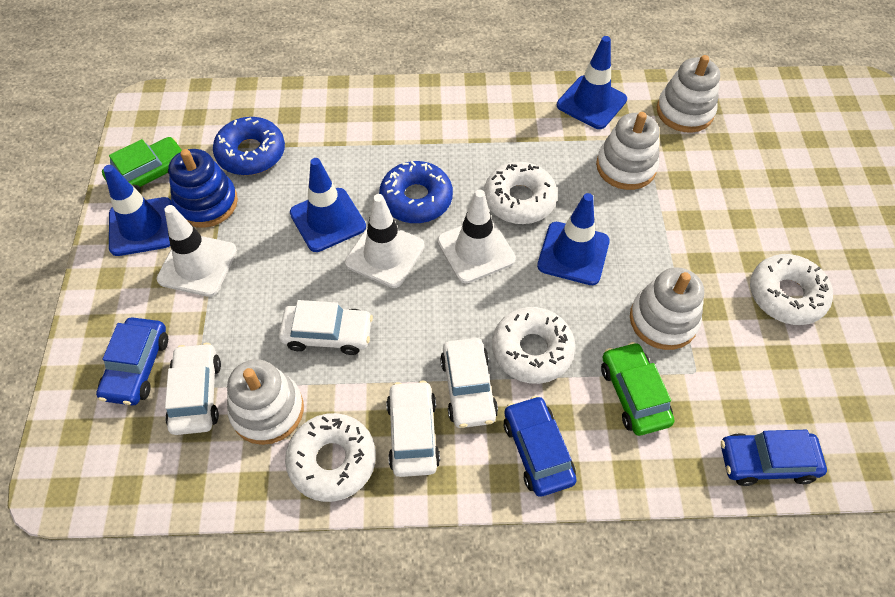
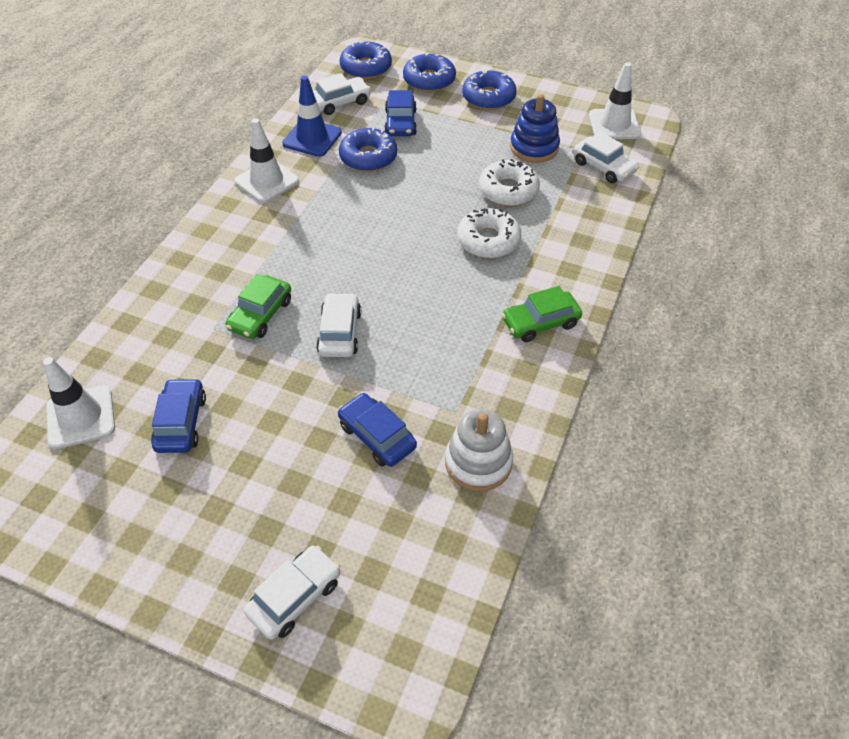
blue donut: [213,117,285,175] [379,161,453,223] = 2 -> [339,127,397,172] [340,41,392,79] [403,53,456,92] [462,69,516,110] = 4
blue traffic cone: [104,165,172,256] [290,158,366,252] [537,193,610,285] [557,36,627,129] = 4 -> [282,76,342,157] = 1
white donut: [285,413,376,502] [484,162,558,224] [492,307,575,384] [750,254,833,325] = 4 -> [457,208,521,258] [479,159,540,206] = 2
white stacking toy: [227,359,304,445] [596,112,659,190] [630,267,704,350] [657,55,720,133] = 4 -> [445,409,513,491] = 1

